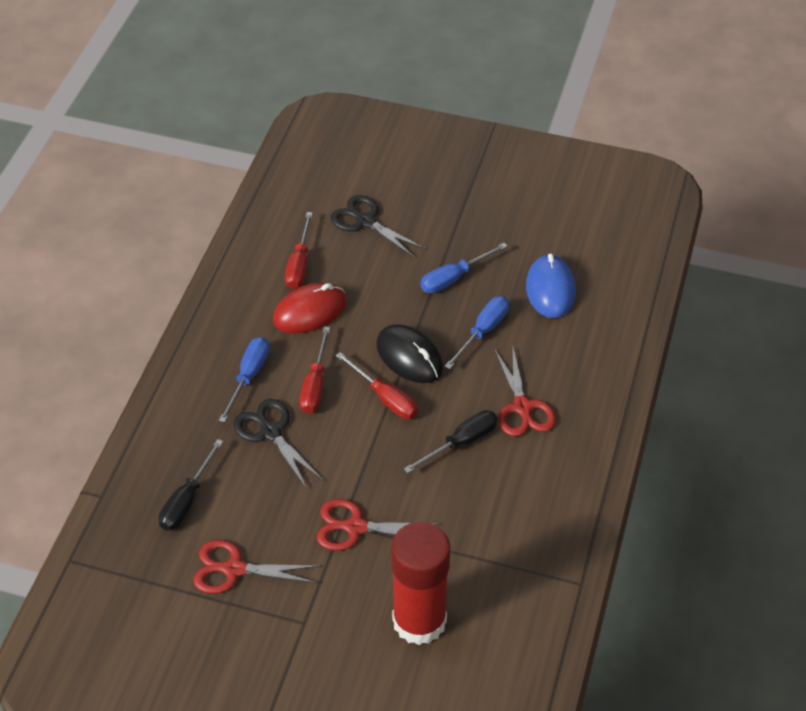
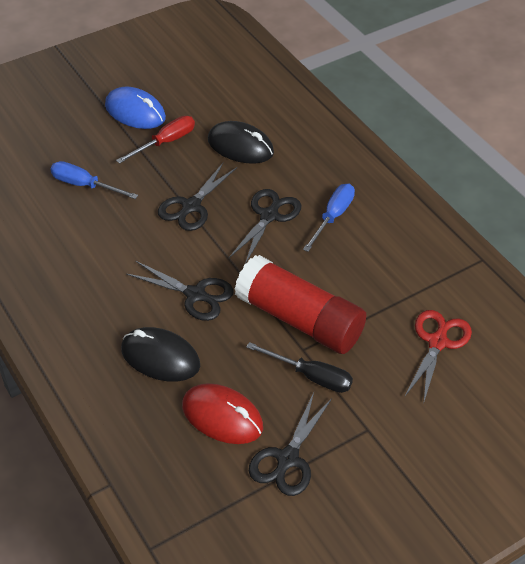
black mouse: [376,324,443,383] = 1 -> [121,327,200,382] [208,121,274,164] = 2
black scissors: [233,399,323,487] [331,195,426,258] = 2 -> [127,261,234,321] [158,162,237,231] [229,189,301,264] [249,392,332,496] = 4
black screwdriver: [159,439,223,531] [404,410,497,473] = 2 -> [246,342,353,393] = 1
blue screwdriver: [219,337,270,423] [421,243,508,293] [445,296,509,369] = 3 -> [50,161,138,199] [303,184,355,252] = 2
red scissors: [193,540,319,594] [317,499,439,551] [495,345,556,437] = 3 -> [405,310,472,401] = 1
red screwdriver: [285,212,313,289] [299,326,330,414] [335,352,418,419] = 3 -> [116,116,195,164] = 1

